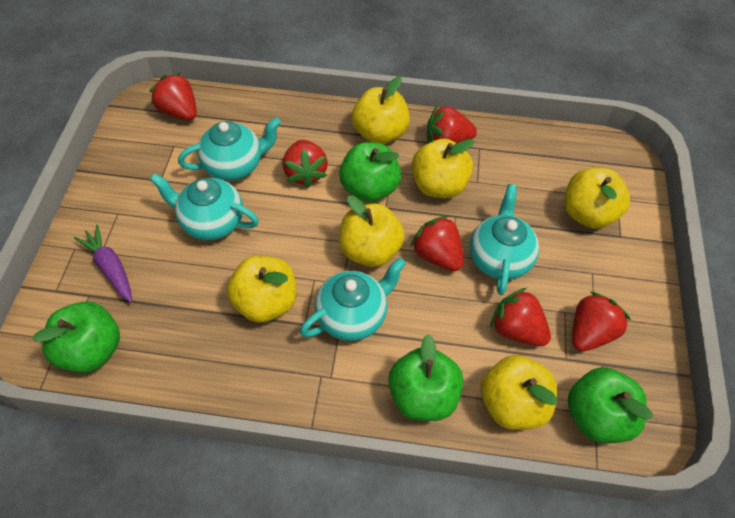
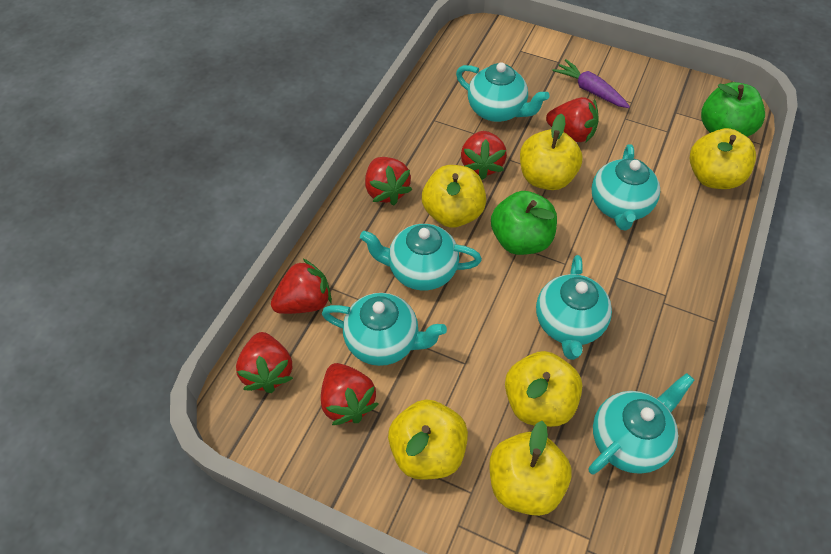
green apple: [33,302,120,373] [339,142,401,202] [388,334,463,421] [568,367,653,443] = 4 -> [491,191,557,255] [701,82,765,137] = 2
turquoise teapot: [150,173,259,240] [178,117,281,181] [300,258,406,341] [470,184,539,295] = 4 -> [322,293,447,366] [360,224,482,290] [456,62,550,122] [536,255,612,360] [589,373,694,475] [591,144,660,231] = 6

